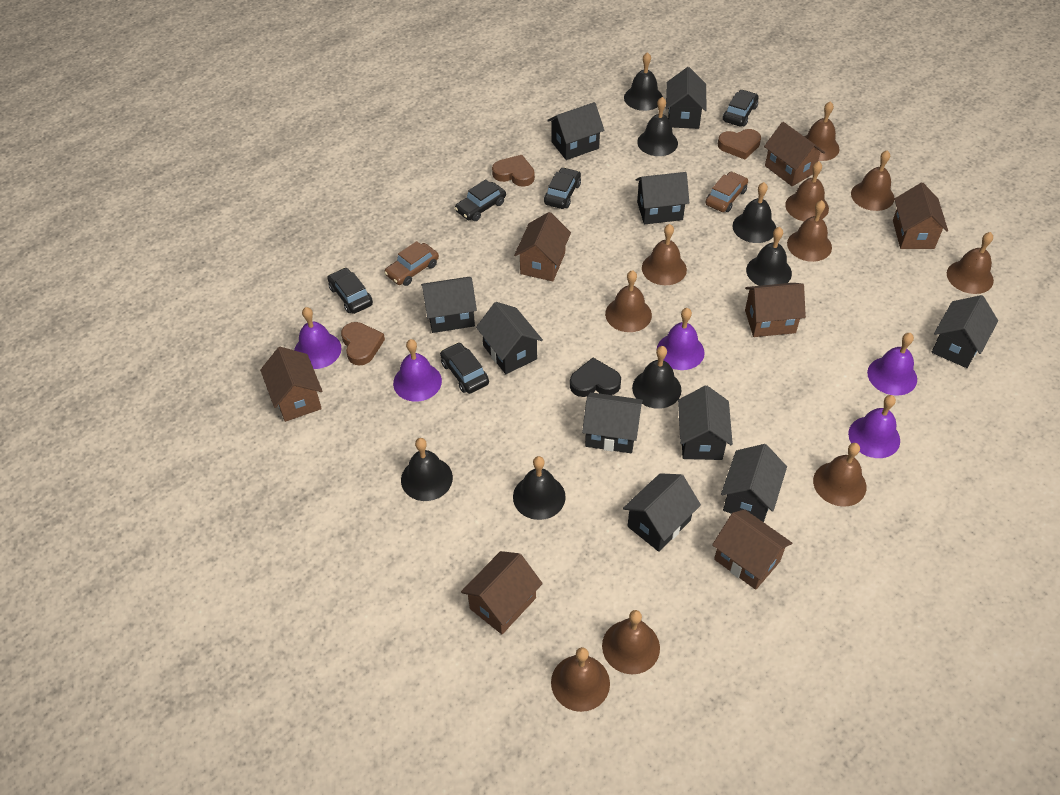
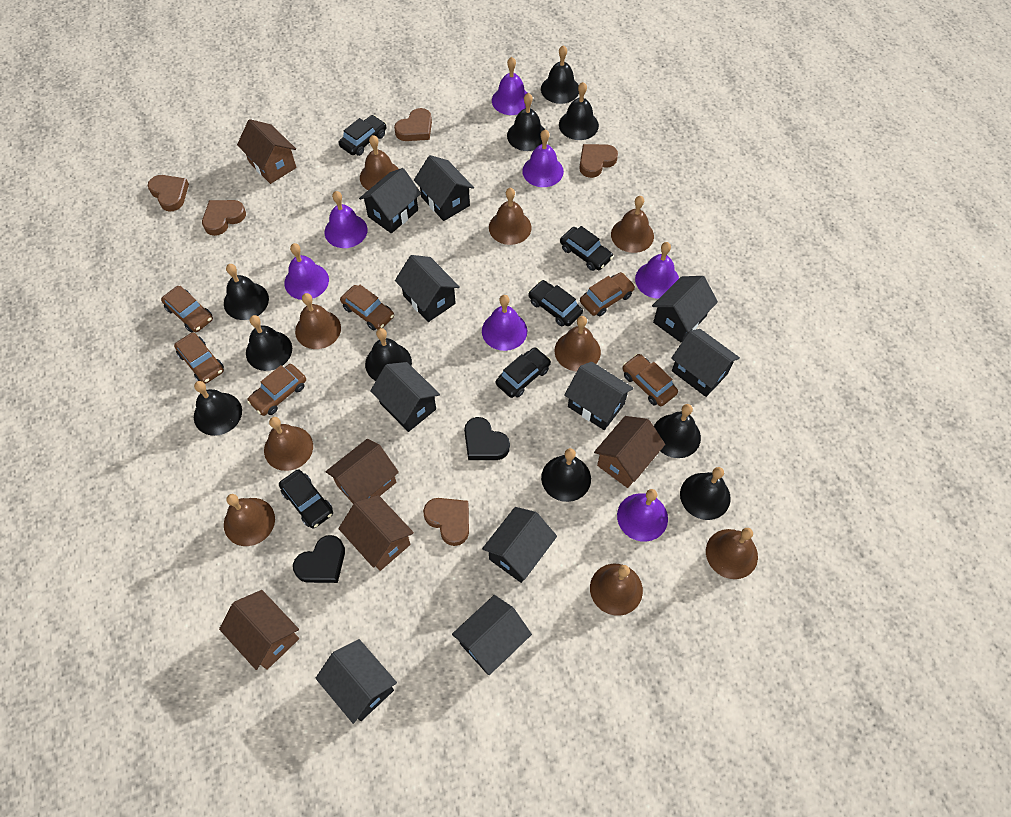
black bell: [401,438,453,501] [513,456,566,520] [624,52,663,111] [632,346,682,409] [637,97,678,156] [733,182,776,243] [746,227,792,286] = 7 -> [194,381,242,436] [224,264,269,320] [246,315,292,371] [365,328,412,381] [507,93,545,151] [541,45,579,104] [541,448,591,502] [559,82,599,140] [654,404,701,458] [680,467,731,520] = 10
black heart: [570,358,621,397] = 1 -> [293,535,345,583] [464,417,510,460] = 2
brown bell: [551,647,610,712] [602,610,660,674] [605,270,652,332] [642,224,687,285] [785,161,829,221] [787,200,832,262] [804,101,840,161] [813,443,866,507] [851,150,895,211] [947,232,994,294] = 10 -> [224,494,275,546] [264,417,313,471] [295,293,341,349] [360,135,399,190] [489,188,532,245] [555,316,601,371] [590,564,643,616] [611,196,654,253] [706,528,758,579] = 9
brown car: [384,241,439,286] [705,172,748,212] = 2 -> [161,286,213,333] [174,333,224,384] [247,364,306,416] [340,285,394,330] [580,272,635,316] [622,354,678,406] = 6
brown heart: [341,322,385,365] [492,155,535,187] [718,129,761,159] = 3 -> [148,175,189,211] [202,200,246,236] [394,108,432,141] [423,498,469,546] [579,144,618,178] = 5
brown house: [260,347,322,422] [461,551,543,634] [514,212,571,281] [712,509,792,590] [745,283,806,337] [764,122,825,186] [893,183,948,249] = 7 -> [219,590,299,670] [237,119,296,184] [325,439,399,504] [338,495,414,571] [594,416,665,488] = 5
purple bell: [294,307,341,369] [393,339,442,402] [657,308,705,370] [848,395,900,458] [867,333,917,396] = 5 -> [284,243,329,300] [325,191,368,248] [482,295,527,351] [492,57,527,115] [522,130,564,187] [617,489,668,542] [635,242,679,299] = 7

